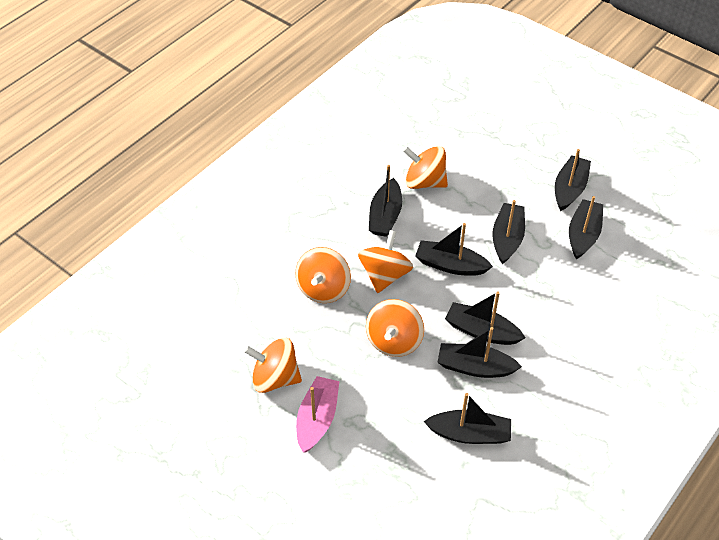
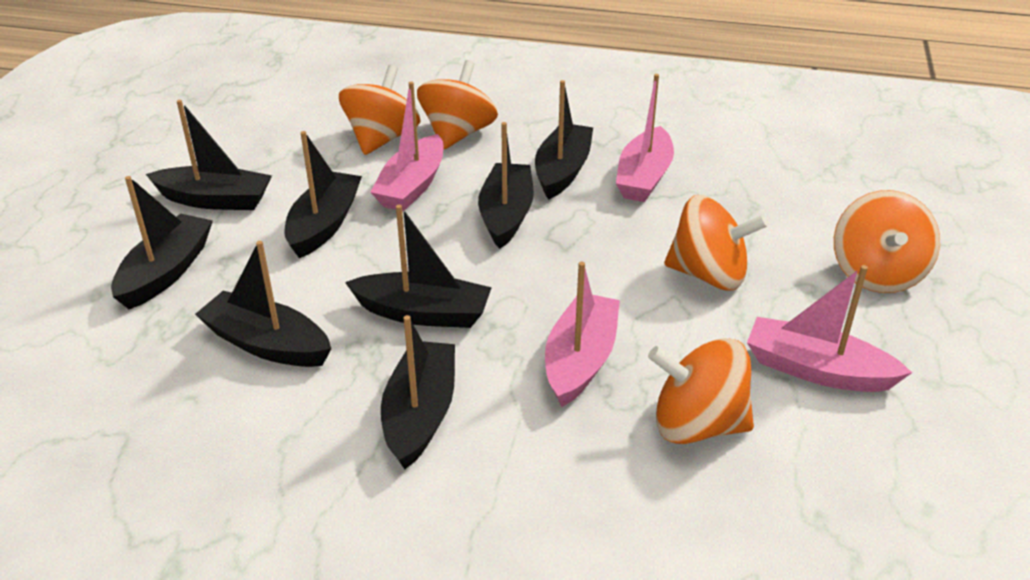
pink boat: [296,376,340,453] = 1 -> [370,82,443,211] [545,262,620,407] [616,74,674,202] [747,265,912,392] = 4

